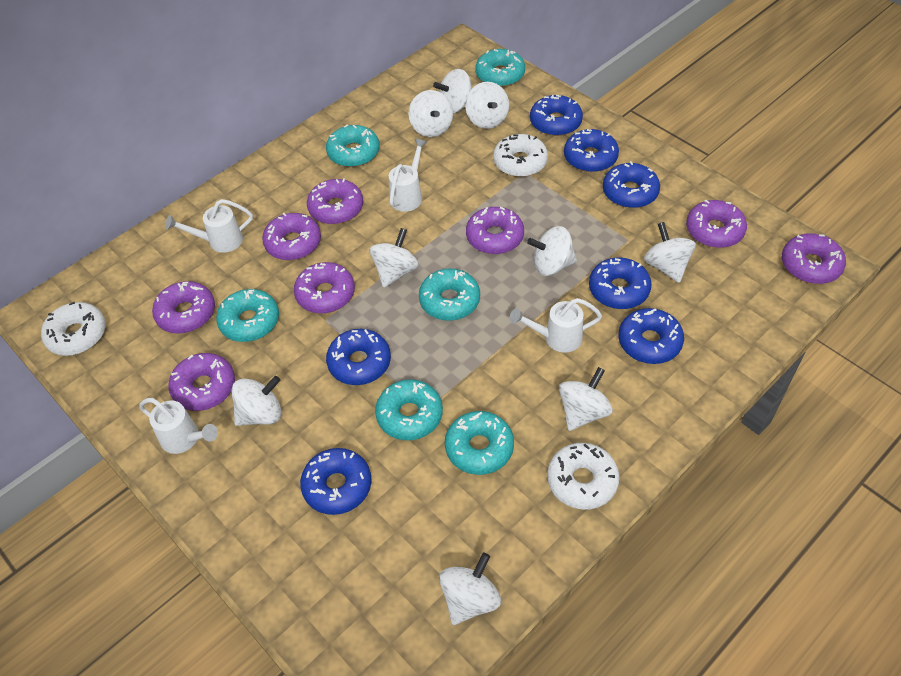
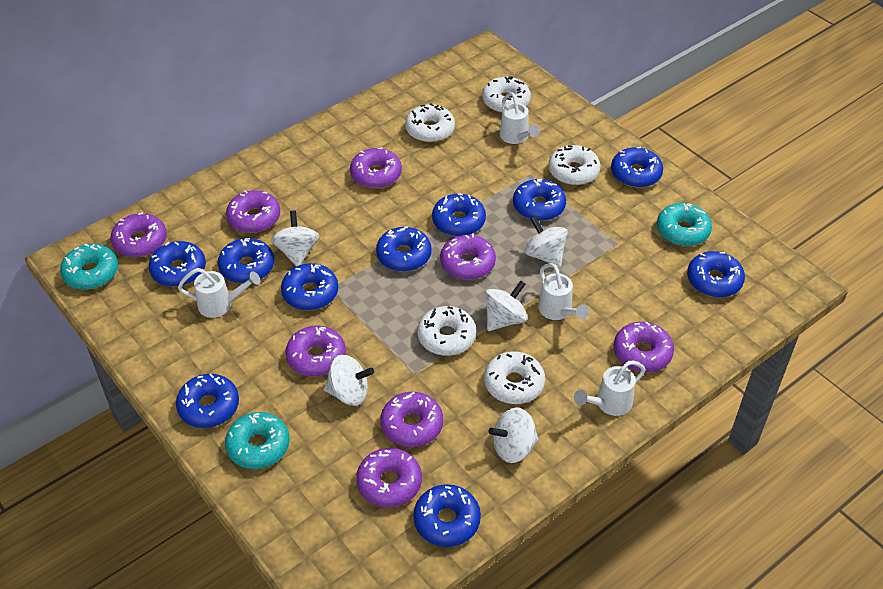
blue donut: [300,448,372,515] [326,329,391,385] [530,95,583,136] [564,129,619,172] [589,257,652,309] [603,161,660,208] [618,308,684,364] = 7 -> [149,241,206,287] [176,374,239,428] [218,238,274,284] [281,263,338,310] [376,226,432,272] [413,484,481,547] [432,193,486,236] [513,179,566,221] [611,147,663,188] [687,251,745,297] = 10
turquoise donut: [216,289,279,342] [326,124,380,167] [375,379,443,440] [419,268,480,321] [445,411,514,475] [475,49,525,87] = 6 -> [60,244,118,290] [225,412,290,469] [657,203,712,246] = 3
white donut: [41,302,106,356] [493,134,548,177] [547,443,620,510] = 3 -> [405,103,455,142] [417,306,476,356] [482,77,531,113] [484,351,545,404] [549,145,600,185] = 5
white spinning top: [232,376,282,426] [369,228,419,288] [409,90,453,137] [433,69,472,114] [439,553,501,625] [465,82,509,129] [527,226,577,276] [559,367,613,431] [644,222,696,283] = 9 -> [271,210,319,267] [324,355,374,406] [485,281,527,331] [488,407,539,463] [525,216,568,268] = 5

